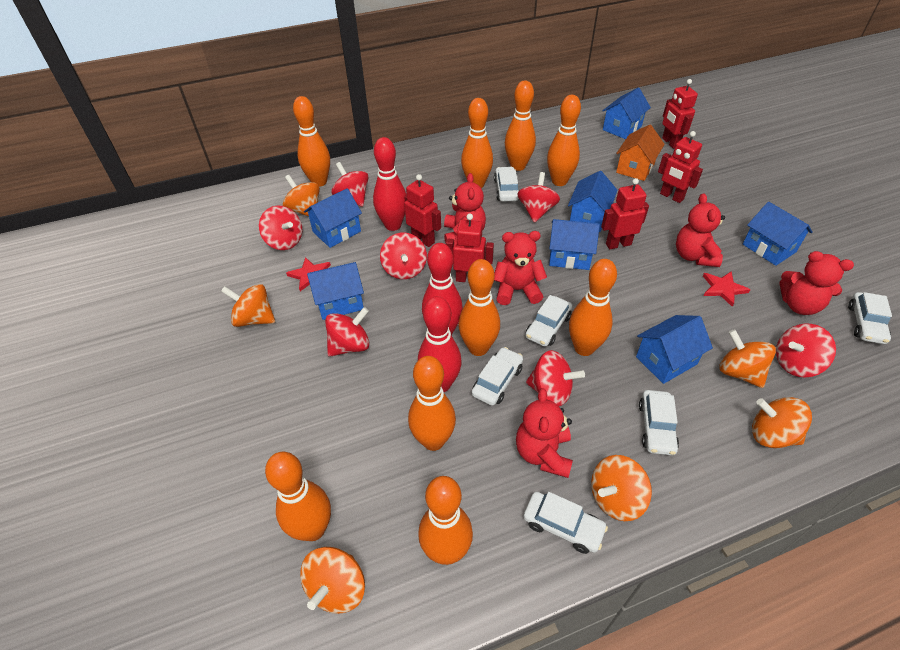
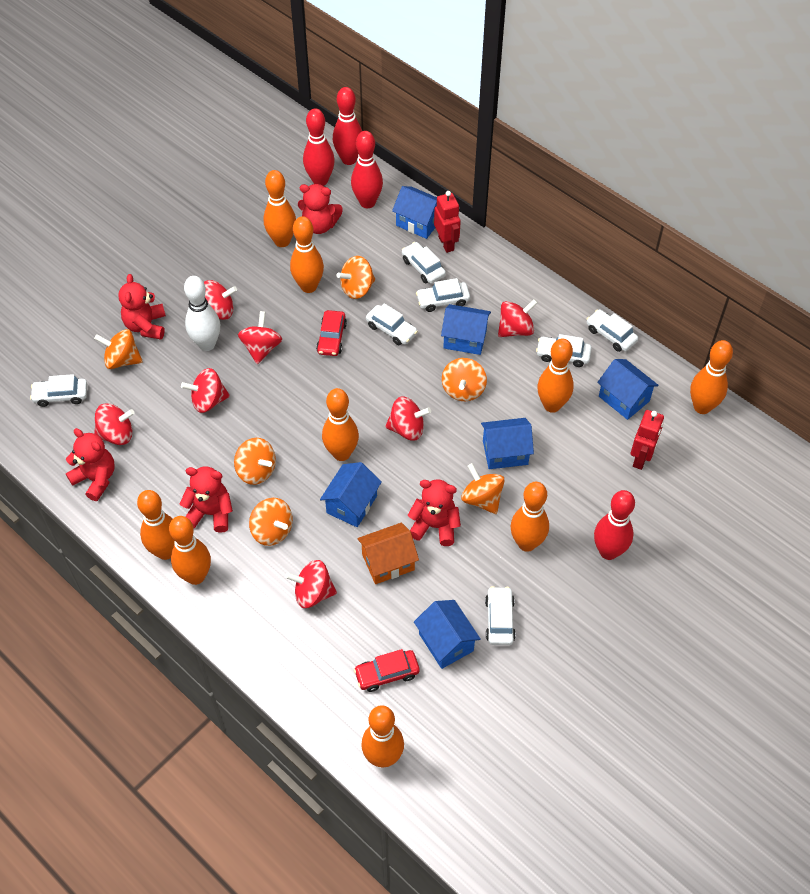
blue house: [304,188,362,248] [307,262,364,320] [549,219,600,270] [568,171,617,232] [602,88,651,139] [636,315,713,384] [743,202,812,266] = 7 -> [320,462,382,527] [392,186,437,239] [414,600,481,669] [441,304,491,355] [481,418,534,469] [597,359,659,420] = 6
red bowling pin: [373,137,407,231] [418,296,462,392] [422,243,463,335] = 3 -> [303,108,335,186] [333,87,362,165] [351,131,383,208] [594,490,635,560] = 4
red car: none = 0 -> [316,310,347,356] [354,649,420,692] = 2
red robot: [404,174,441,247] [446,214,494,282] [601,178,649,249] [658,131,703,203] [662,79,698,149] = 5 -> [434,191,461,253] [631,410,664,470] = 2
red star: [286,257,331,291] [703,271,750,307] = 2 -> none = 0
white bowling pin: none = 0 -> [184,276,220,351] = 1
white car: [472,347,523,406] [494,167,519,201] [524,492,608,554] [525,295,572,346] [639,390,679,455] [848,292,892,344] = 6 -> [30,374,87,407] [366,303,418,345] [402,242,446,284] [416,278,470,312] [485,586,516,645] [536,334,592,367] [587,309,638,352] = 7

